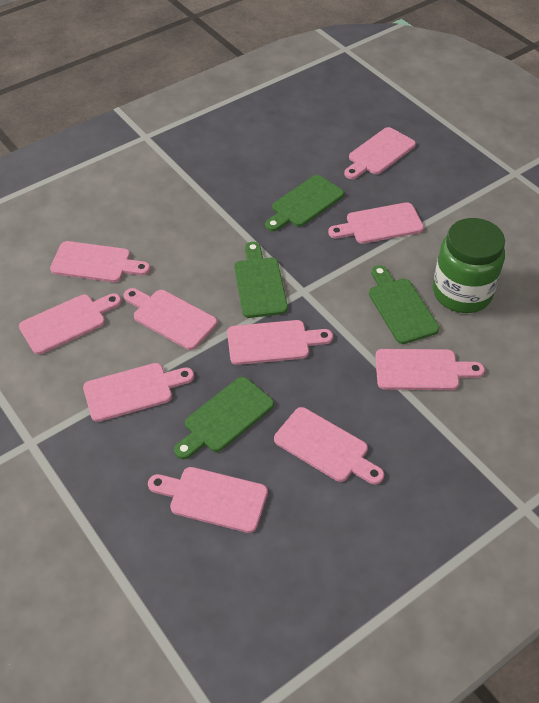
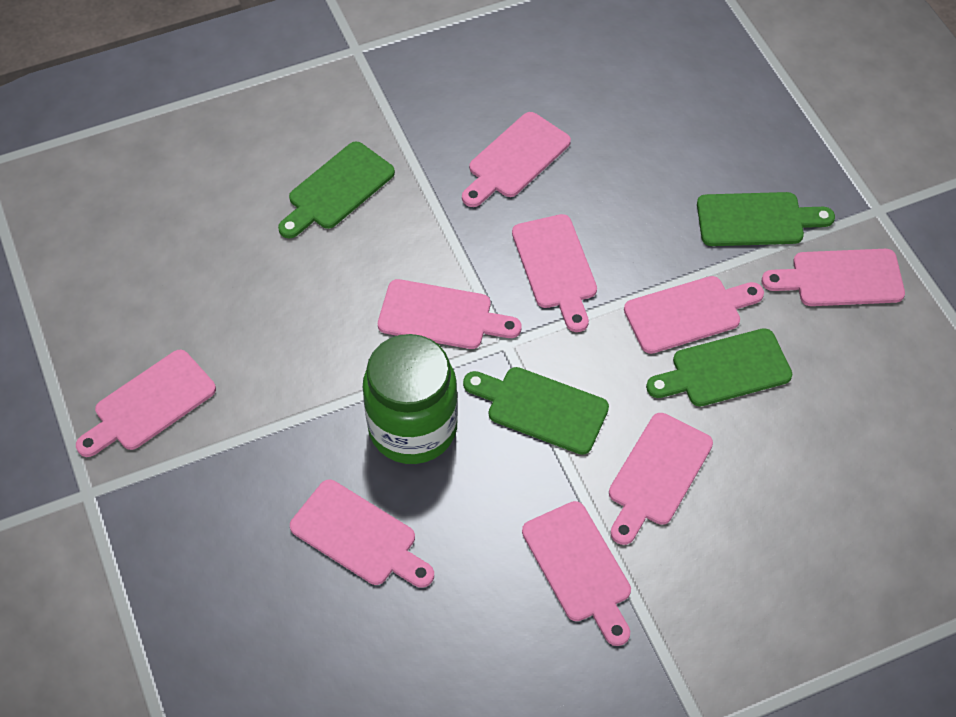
pink cutting board: [19,293,122,355] [50,241,150,282] [83,363,194,422] [124,288,217,350] [148,467,268,533] [227,320,333,365] [274,407,384,485] [328,202,424,244] [344,127,416,179] [375,349,485,390] = 10 -> [76,350,216,457] [290,480,434,588] [378,279,521,349] [462,112,571,207] [512,214,597,332] [522,501,631,646] [609,413,713,545] [624,276,764,354] [762,249,905,306] = 9

